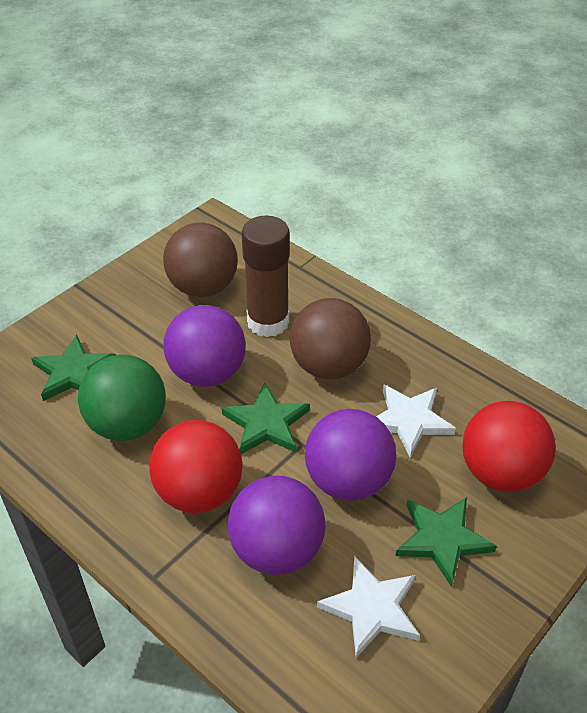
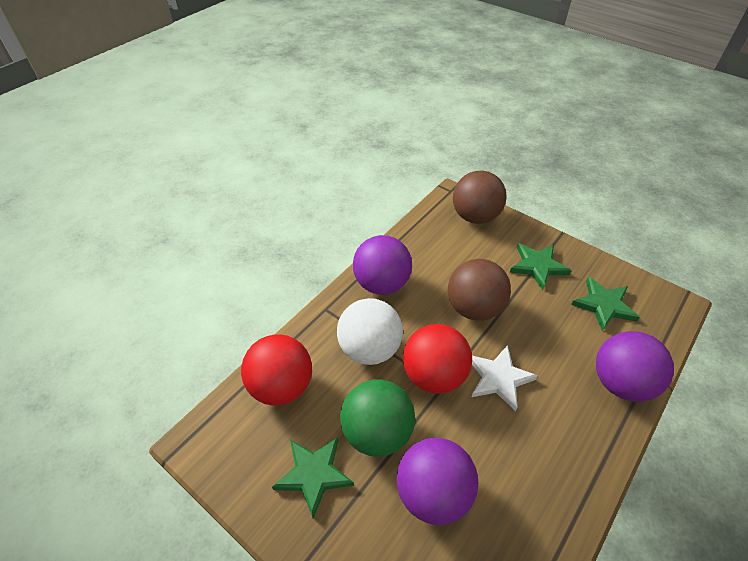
brown glue stick: [242,216,290,337] = 1 -> none = 0
white ball: none = 0 -> [337,298,403,365] = 1
white star: [317,557,420,658] [376,384,456,457] = 2 -> [472,345,538,411] = 1

